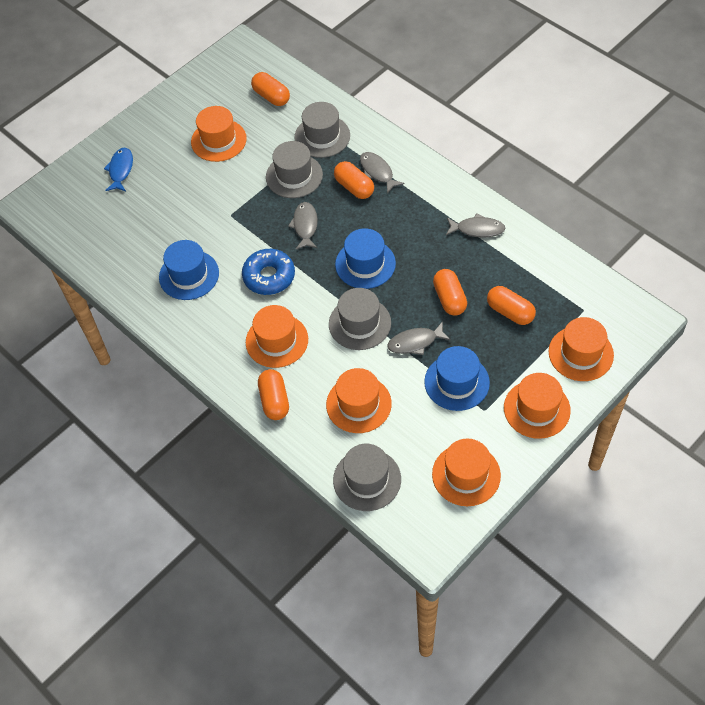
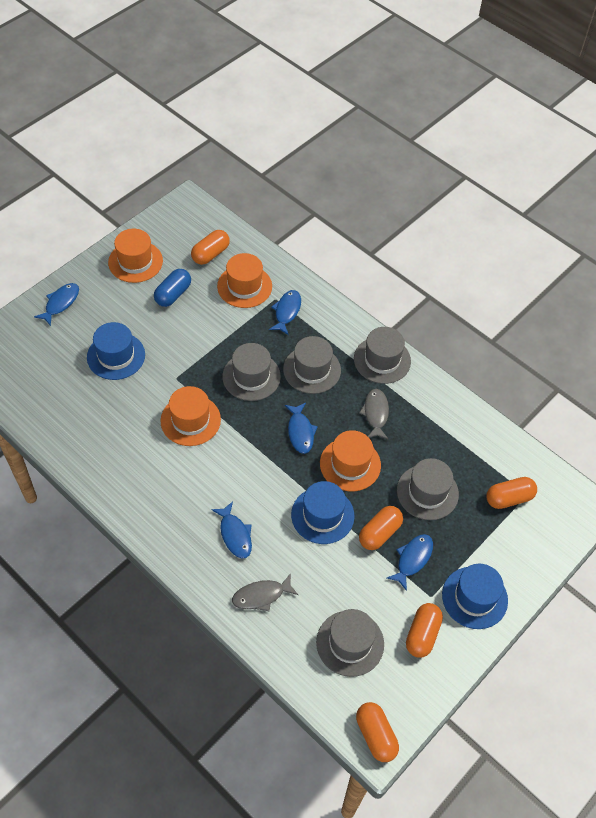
blue capsule: none = 0 -> [154,269,191,307] = 1
blue donut: [242,249,295,295] = 1 -> none = 0
blue fish: [104,148,133,191] = 1 -> [34,283,79,326] [211,502,252,559] [269,290,301,335] [285,403,318,454] [387,534,433,591] = 5
grey fish: [288,202,318,249] [360,152,404,194] [388,321,451,355] [446,213,506,237] = 4 -> [232,573,298,612] [359,389,389,439] = 2
grey hat: [266,141,323,198] [294,102,350,158] [329,288,391,350] [333,444,401,511] = 4 -> [222,343,281,401] [283,336,341,394] [316,609,384,677] [354,327,411,384] [397,458,459,520] = 5
orange hat: [191,106,247,162] [246,305,308,368] [326,368,392,433] [432,439,501,506] [504,373,571,439] [549,317,614,381] = 6 -> [108,228,163,283] [160,386,221,446] [217,253,272,308] [320,430,381,491] = 4

